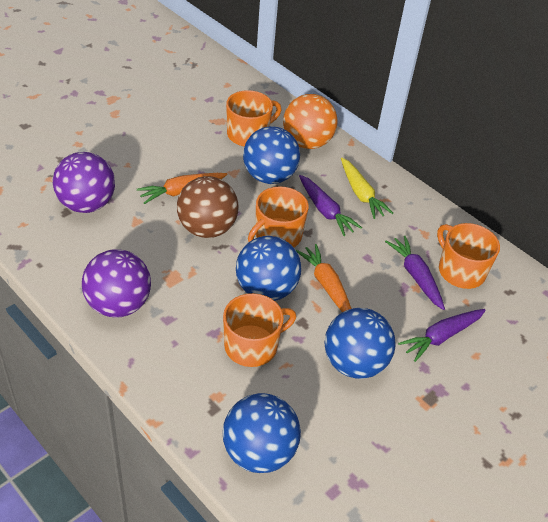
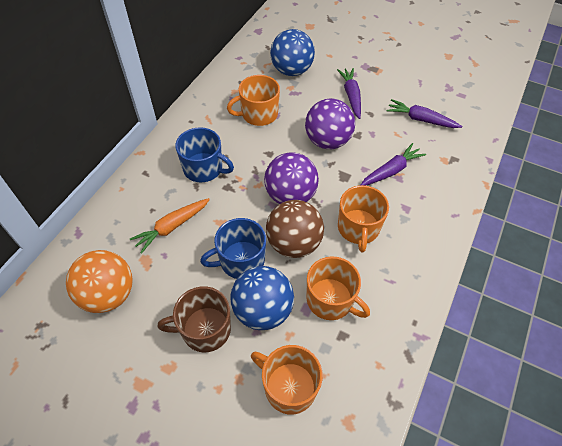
blue ball: [223,393,301,473] [236,236,302,301] [243,126,300,184] [324,308,396,379] = 4 -> [231,266,294,330] [270,29,315,76] = 2
blue mug: none = 0 -> [175,127,234,183] [200,218,266,279] = 2
brown mug: none = 0 -> [158,286,231,352] = 1
orange carrot: [137,173,228,204] [296,244,352,312] = 2 -> [129,198,210,254] = 1
yellow carrot: [341,158,393,219] = 1 -> none = 0

